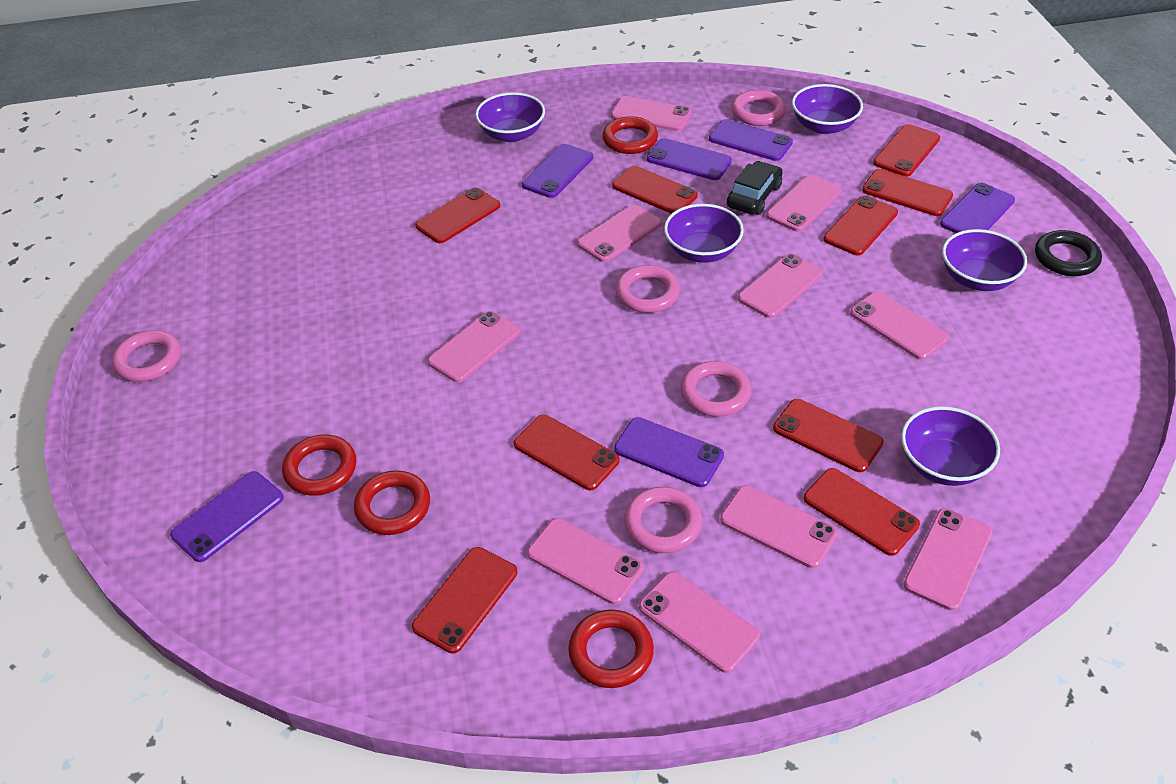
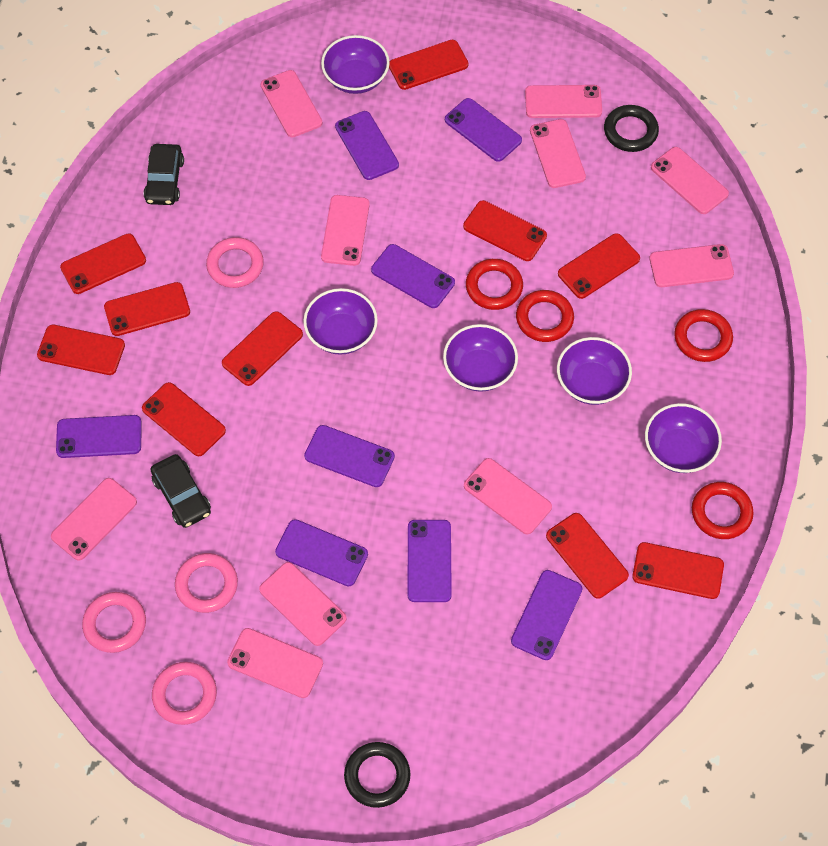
black car: [727,161,783,215] = 1 -> [143,144,184,205] [150,454,211,528] = 2
black ring: [1035,230,1102,276] = 1 -> [344,742,411,808] [604,105,659,152] = 2
pink ring: [112,330,181,382] [615,265,680,313] [624,487,702,553] [681,361,751,417] [731,90,786,126] = 5 -> [82,592,146,653] [152,662,217,725] [175,553,238,613] [206,237,264,288] = 4
purple phone: [170,471,284,562] [522,144,593,198] [614,417,724,487] [647,138,732,180] [709,119,793,161] [940,183,1015,233] = 6 -> [56,415,142,458] [275,519,368,586] [304,425,395,487] [335,111,399,180] [371,244,455,308] [408,520,452,602] [445,98,522,162] [511,570,582,660] = 8
red phone: [412,547,517,654] [415,187,500,243] [514,414,619,490] [612,166,698,214] [773,399,884,472] [804,468,920,556] [824,196,898,255] [862,169,953,216] [873,124,940,177] = 9 -> [37,325,125,375] [60,234,146,294] [104,282,190,336] [142,382,226,456] [222,311,303,386] [389,40,468,90] [463,200,547,261] [546,513,629,599] [558,233,640,299] [632,542,724,599] = 10

